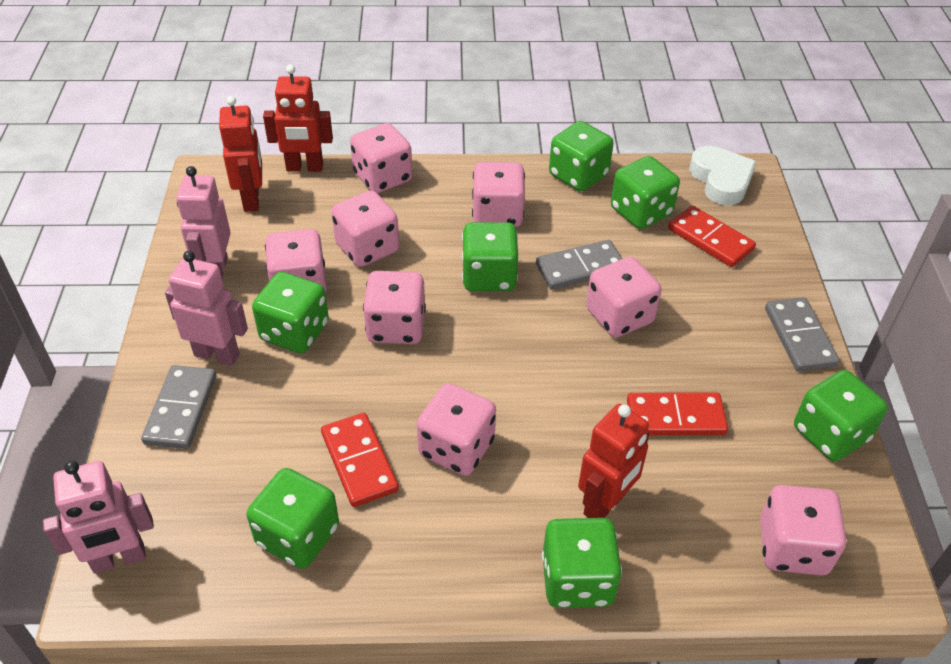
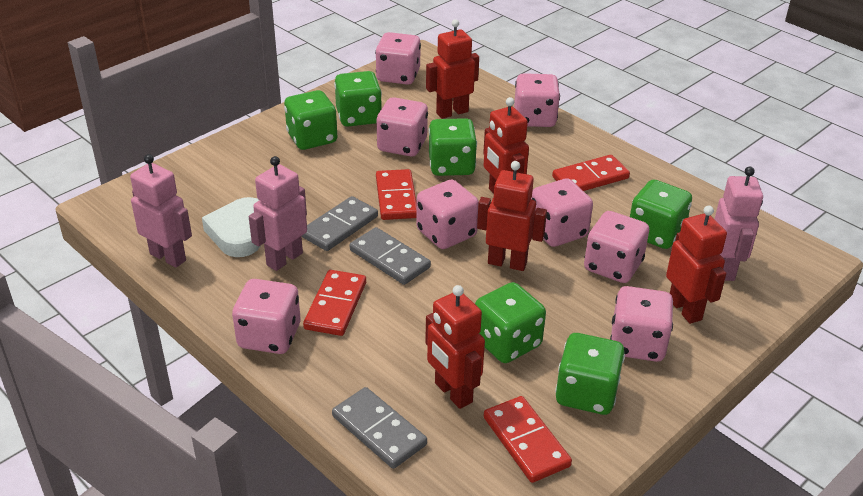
green dice: [247,468,339,569] [252,272,329,353] [462,222,518,291] [542,518,622,608] [549,121,614,192] [611,156,680,229] [794,370,888,461] = 7 -> [284,90,337,150] [334,71,382,126] [429,118,477,176] [475,282,546,363] [555,333,625,415] [630,180,692,249] = 6
red domino: [321,413,399,507] [627,392,728,435] [668,205,756,267] = 3 -> [303,270,366,336] [376,169,417,220] [484,396,572,483] [552,155,630,191] = 4
red robot: [219,96,262,212] [263,64,333,172] [578,404,650,518] = 3 -> [425,285,485,409] [426,19,479,119] [477,161,547,271] [483,97,529,194] [666,206,727,324] = 5

